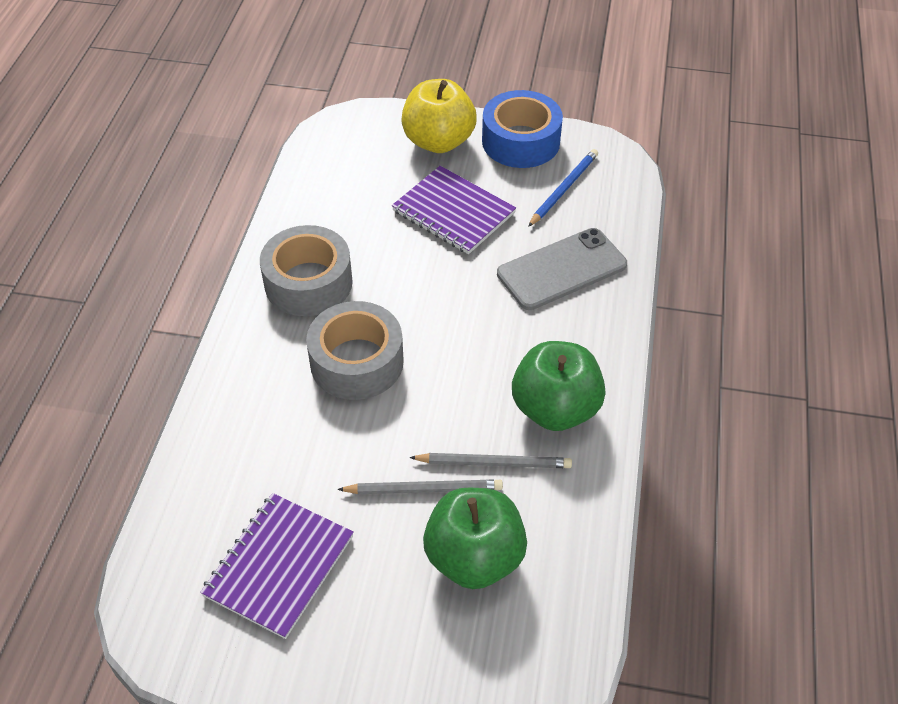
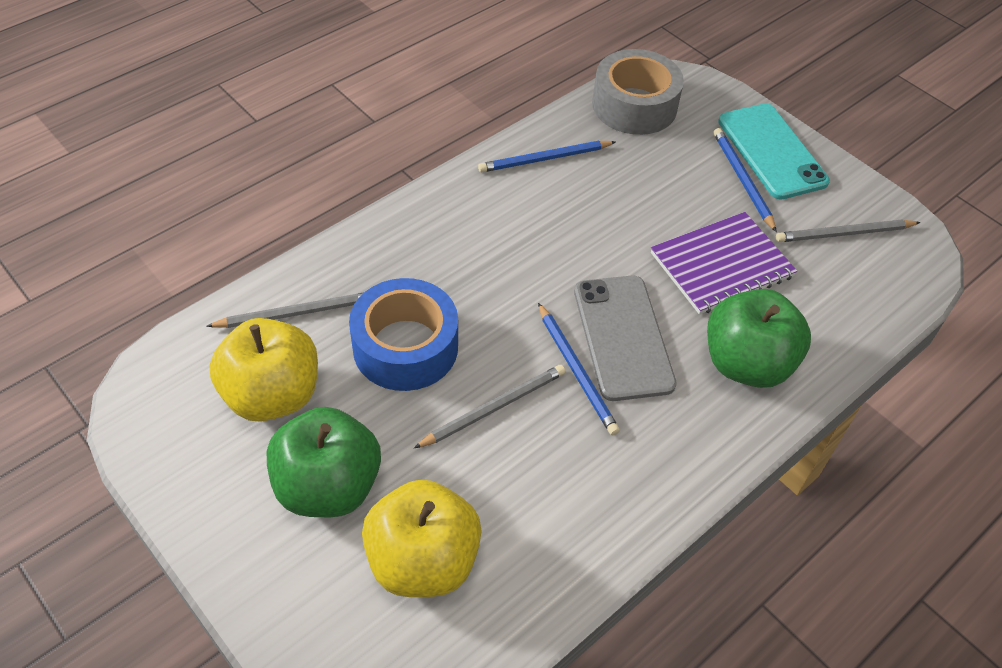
blue pencil: [528,149,598,227] = 1 -> [478,141,615,173] [538,303,620,435] [714,128,777,232] = 3
grey pencil: [337,479,503,494] [409,453,572,468] = 2 -> [206,292,364,328] [414,365,565,448] [776,220,921,242] = 3
grey tape: [260,225,353,316] [306,301,404,400] = 2 -> [592,49,684,135] = 1
purple notebook: [200,493,354,639] [392,166,516,254] = 2 -> [651,212,797,314] = 1
turquoise phone: none = 0 -> [718,104,830,200] = 1
yellow apple: [401,79,477,153] = 1 -> [209,318,318,422] [362,479,482,597] = 2

